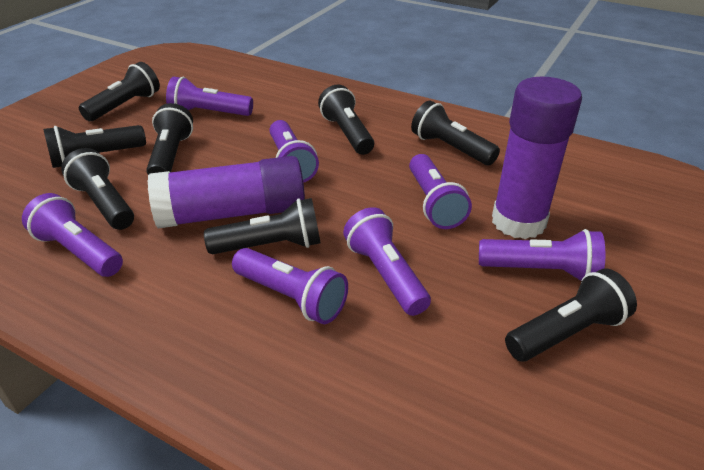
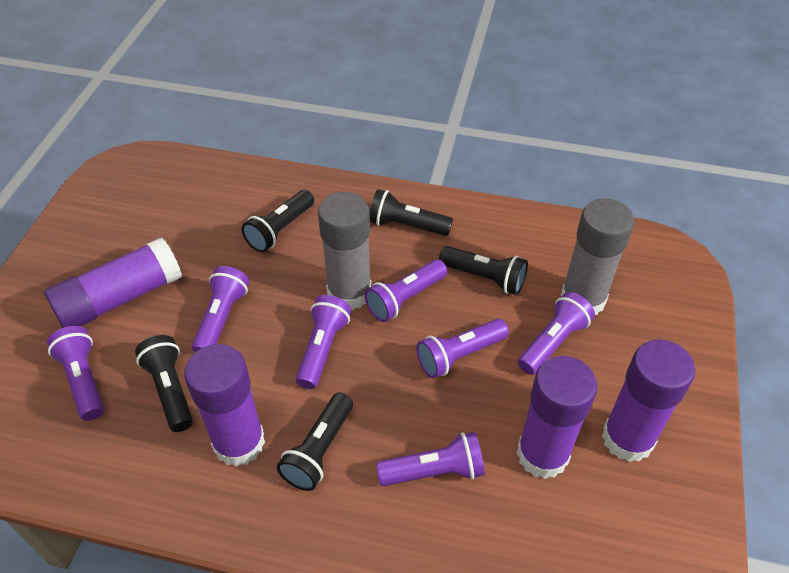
black flashlight: [43,125,146,168] [61,148,134,230] [79,62,160,121] [146,103,193,175] [204,198,320,254] [318,85,374,155] [411,100,500,165] [505,268,637,362] = 8 -> [135,335,193,432] [242,190,314,252] [277,393,353,491] [370,189,453,236] [439,246,528,295] = 5
grey glue stick: none = 0 -> [318,192,371,310] [561,198,635,315] = 2
purple glue stick: [147,156,305,228] [492,77,582,239] = 2 -> [44,238,182,328] [184,344,265,467] [517,356,598,479] [602,339,695,462] = 4

